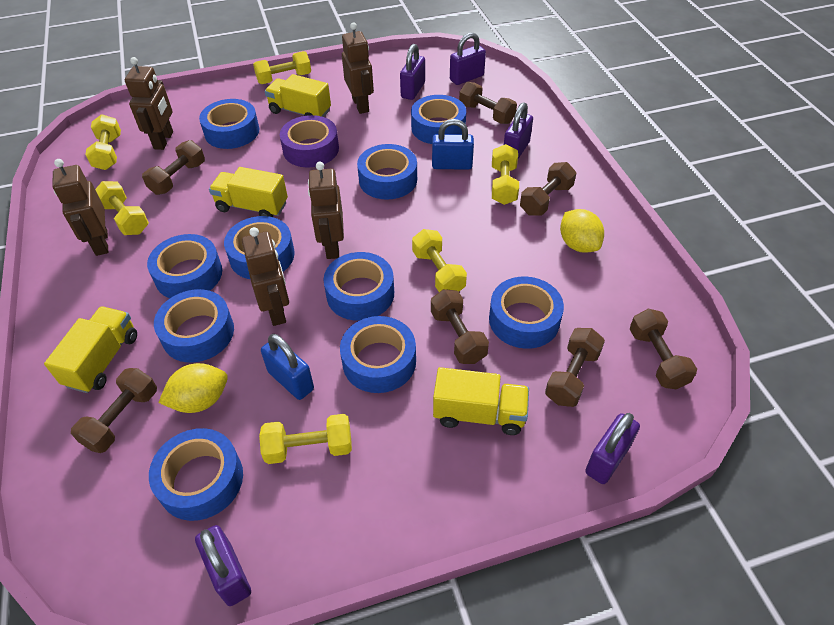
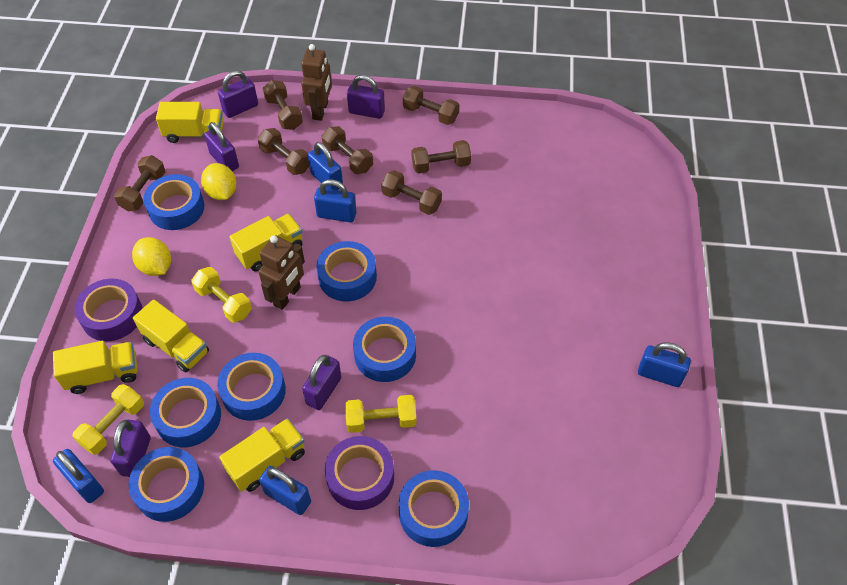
blue padlock: [261,334,314,400] [432,119,474,170] = 2 -> [53,449,104,503] [259,466,311,515] [308,142,343,190] [314,179,357,222] [638,342,691,387] = 5
blue tape: [147,234,222,298] [149,428,243,521] [154,289,234,362] [199,99,259,149] [224,216,295,279] [323,252,394,321] [340,316,416,393] [357,144,417,200] [411,95,466,144] [489,276,564,349] = 10 -> [128,447,204,522] [143,174,204,230] [150,378,221,447] [217,353,286,421] [316,241,377,301] [353,317,416,382] [398,470,469,547] = 7
brown robot: [52,159,108,256] [125,57,173,150] [242,227,289,326] [308,162,344,259] [342,22,374,114] = 5 -> [258,235,305,310] [301,44,332,121] = 2
purple tape: [280,115,339,167] = 1 -> [75,279,143,341] [325,436,394,510] = 2
yellow dumbbell: [85,114,121,170] [95,181,149,235] [253,51,311,84] [259,414,352,464] [412,229,467,292] [492,144,519,205] = 6 -> [72,384,144,455] [191,267,252,323] [345,395,417,433] = 3
yellow truck: [44,306,137,393] [209,167,288,217] [265,74,331,117] [433,367,529,435] = 4 -> [53,341,137,394] [133,299,209,372] [156,102,224,143] [219,418,305,492] [229,214,303,271] = 5

